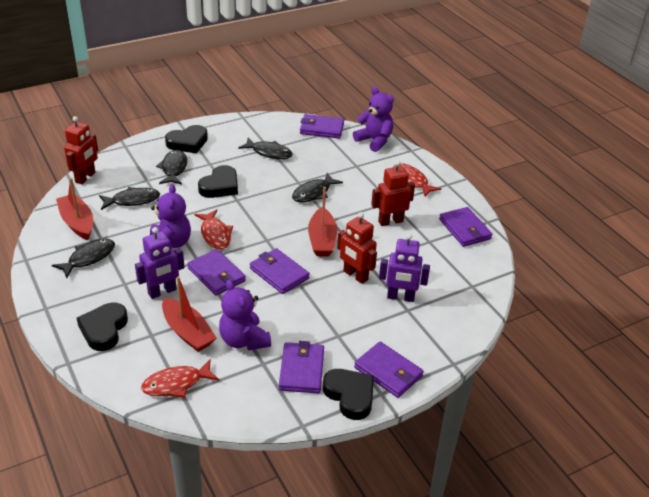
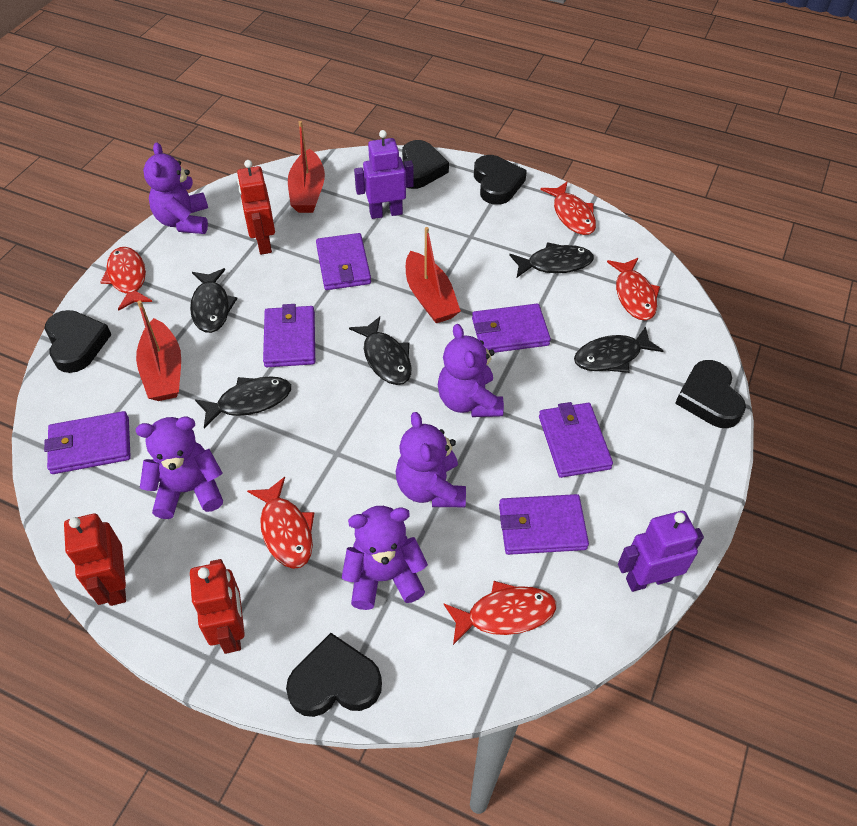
black heart: [77,303,128,351] [165,125,208,153] [198,165,238,198] [323,369,374,420] = 4 -> [45,310,112,373] [286,633,382,717] [402,140,449,189] [474,155,527,205] [675,360,746,428] = 5
purple teddy bear: [150,184,191,249] [219,280,271,351] [353,87,394,152] = 3 -> [136,417,223,519] [143,142,208,234] [342,506,428,610] [396,412,466,507] [438,324,504,417] = 5
red fish: [141,359,219,398] [194,209,233,249] [393,163,441,197] = 3 -> [100,247,152,311] [247,477,314,569] [443,581,556,645] [540,181,596,235] [607,258,660,320] = 5

